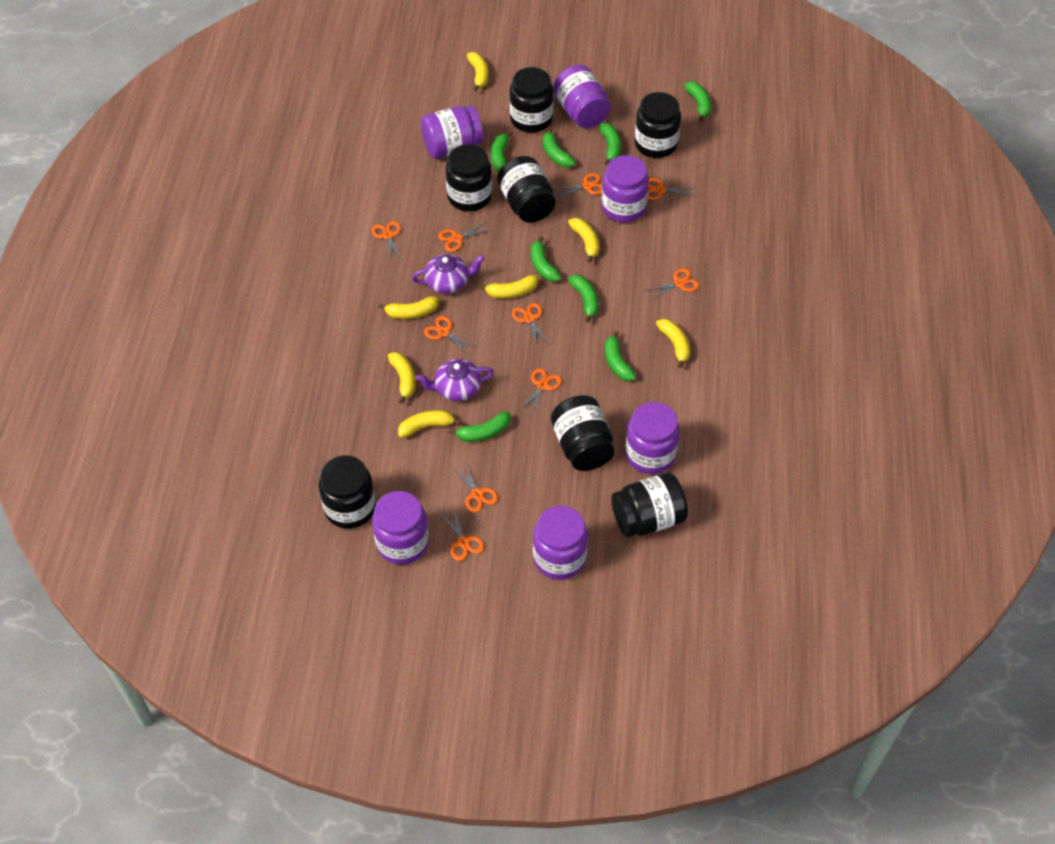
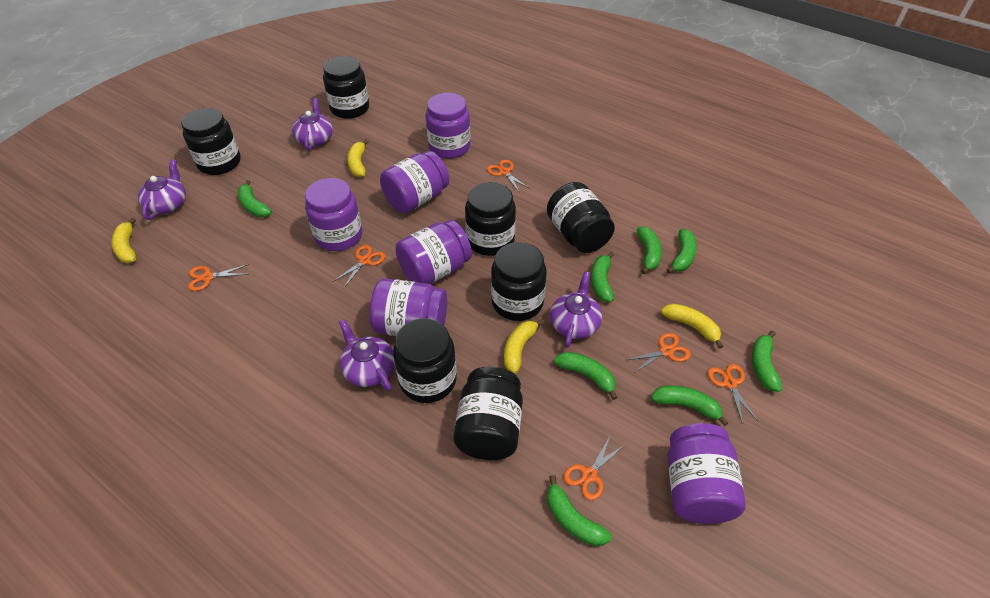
orange scissors: [372,221,403,262] [424,316,478,355] [438,222,492,252] [441,509,484,561] [452,462,498,512] [512,303,549,348] [520,368,562,414] [552,173,602,198] [644,268,699,301] [648,178,696,200] = 10 -> [188,264,249,291] [332,245,385,288] [487,160,530,192] [564,436,626,500] [627,333,691,373] [708,364,759,424] = 6
purple teapot: [412,254,485,294] [416,359,494,401] = 2 -> [138,159,186,220] [292,98,333,151] [339,319,395,391] [550,272,602,348] = 4
yellow banana: [378,296,439,319] [388,352,416,404] [398,410,461,438] [467,52,489,91] [479,275,538,298] [568,218,599,263] [656,319,690,368] = 7 -> [111,218,136,263] [347,139,368,177] [504,319,545,373] [661,303,723,349] = 4

